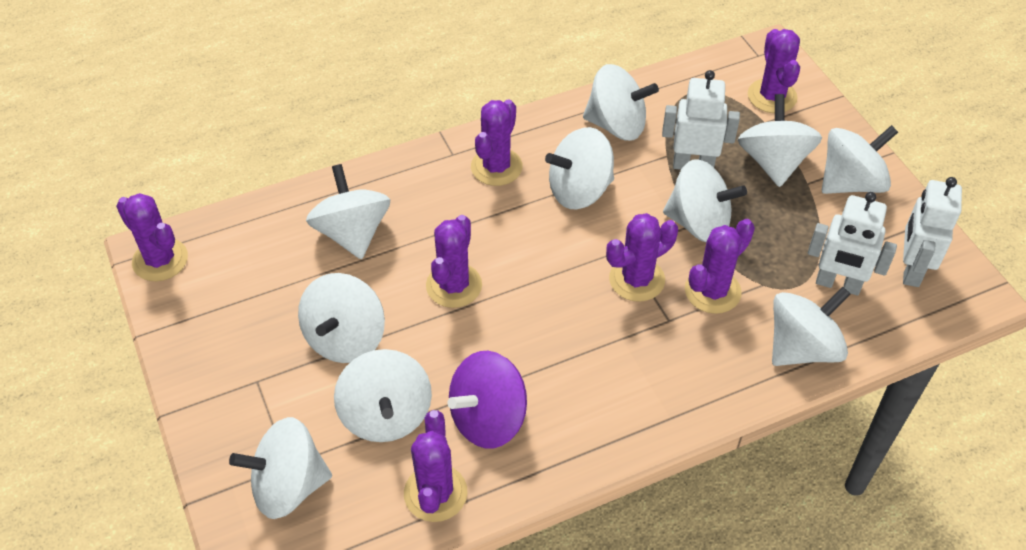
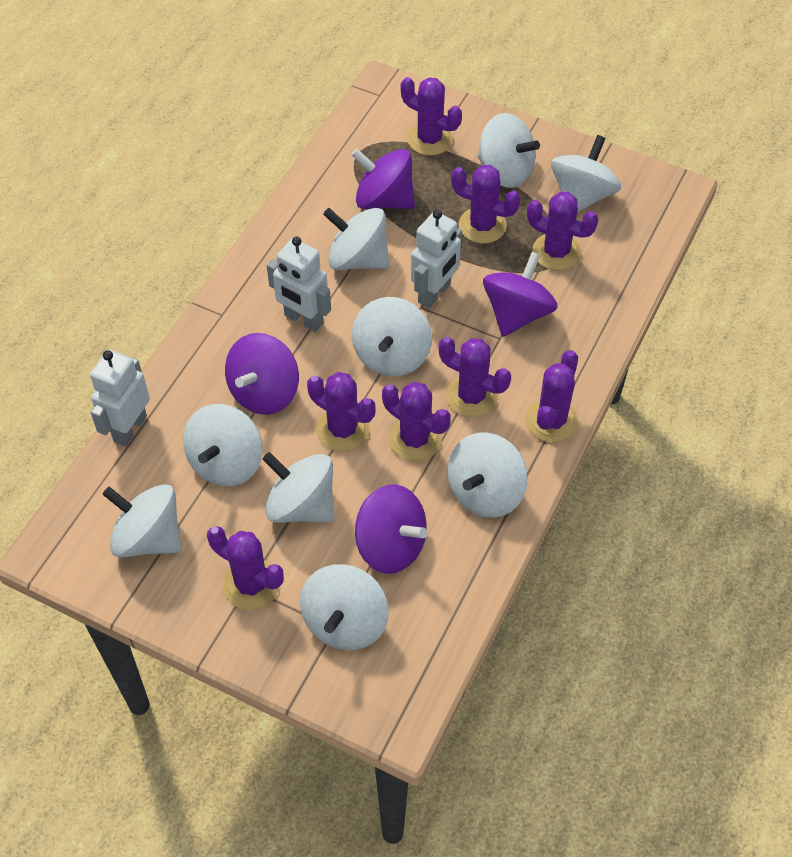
purple cactus: [116,193,188,281] [404,410,468,522] [426,215,482,308] [471,99,523,186] [606,213,678,302] [685,219,755,314] [748,29,800,113] = 7 -> [207,526,284,610] [307,372,375,452] [382,382,451,461] [400,77,462,156] [438,337,511,418] [451,165,520,243] [525,350,579,443] [527,192,598,270] = 8
purple spinning top: [447,351,527,448] = 1 -> [225,333,299,415] [351,148,415,209] [355,485,427,574] [483,252,558,337] = 4
white spinning top: [229,417,332,519] [298,273,385,363] [306,164,390,259] [334,349,432,442] [545,127,614,209] [583,64,659,141] [663,159,747,242] [738,94,822,187] [772,287,850,366] [822,125,898,194] = 10 -> [102,484,182,557] [183,404,263,486] [262,452,334,523] [300,564,389,650] [323,208,390,270] [352,297,432,377] [447,432,528,518] [477,113,540,188] [551,135,621,213] = 9

